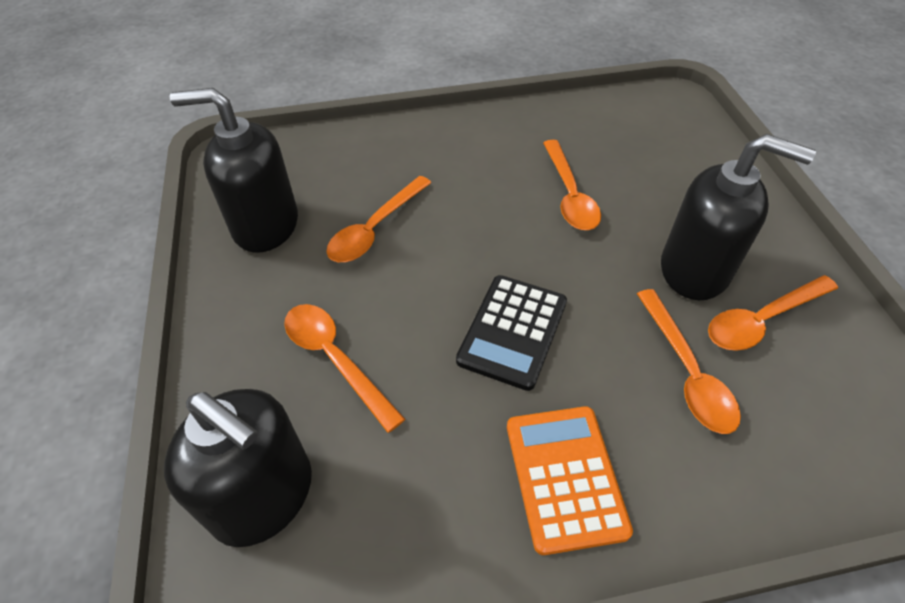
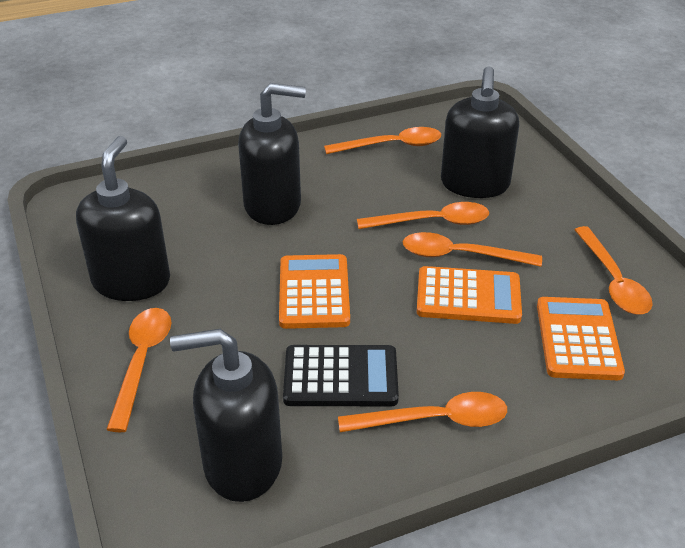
black soap dispenser: [164,389,312,547] [170,88,298,253] [661,134,816,300] = 3 -> [76,136,170,301] [170,329,282,502] [238,83,306,225] [441,66,519,198] = 4
orange calculator: [507,406,633,555] = 1 -> [279,254,350,329] [417,266,522,324] [537,297,625,380] = 3
orange spoon: [284,304,405,433] [326,176,431,262] [543,140,601,230] [637,289,741,434] [708,275,838,351] = 5 -> [106,308,172,432] [324,127,441,154] [338,392,507,432] [357,202,489,229] [403,232,542,267] [574,226,653,314] = 6

